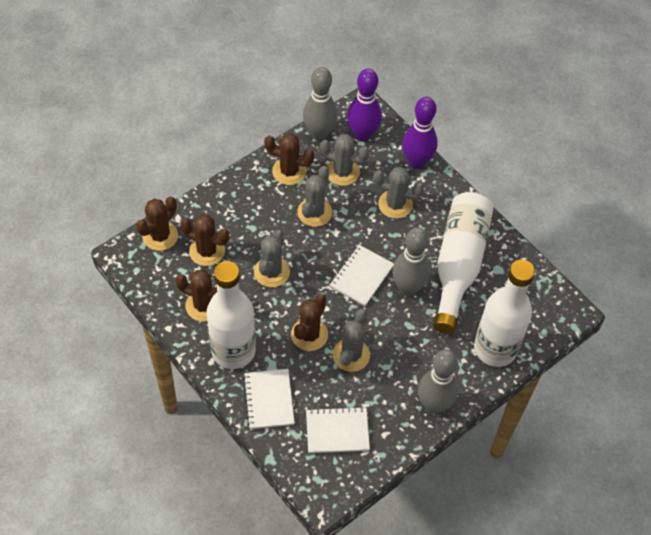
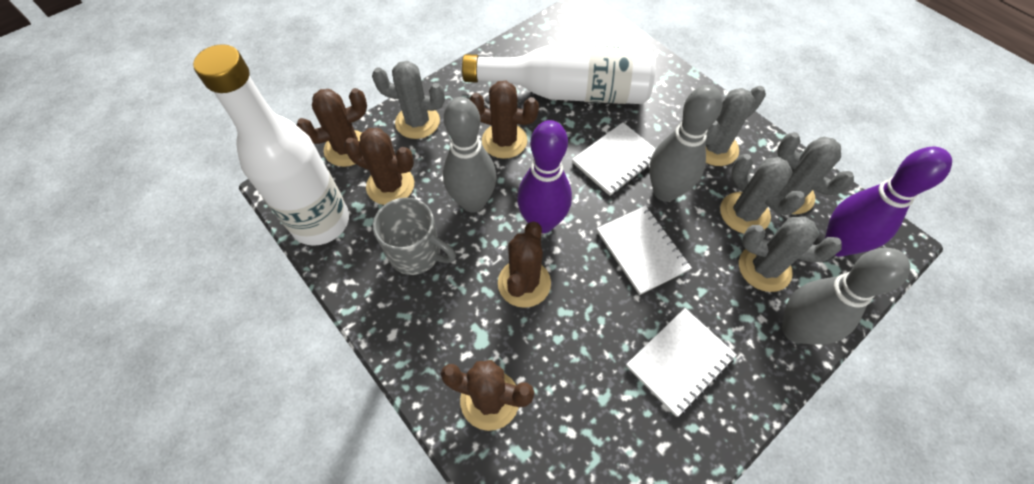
grey mug: none = 0 -> [373,198,456,275] = 1
white bottle: [207,261,256,369] [434,192,494,334] [474,260,535,367] = 3 -> [193,44,349,246] [462,44,656,104] = 2

